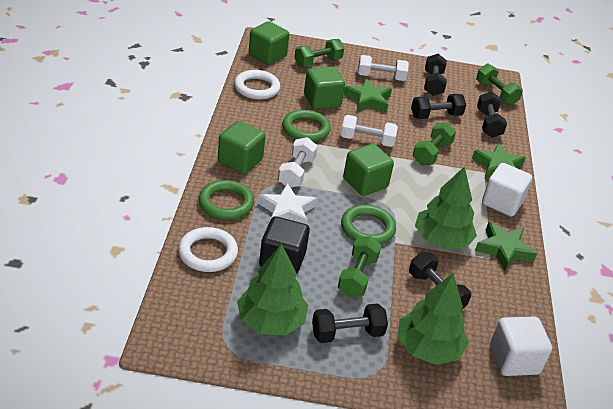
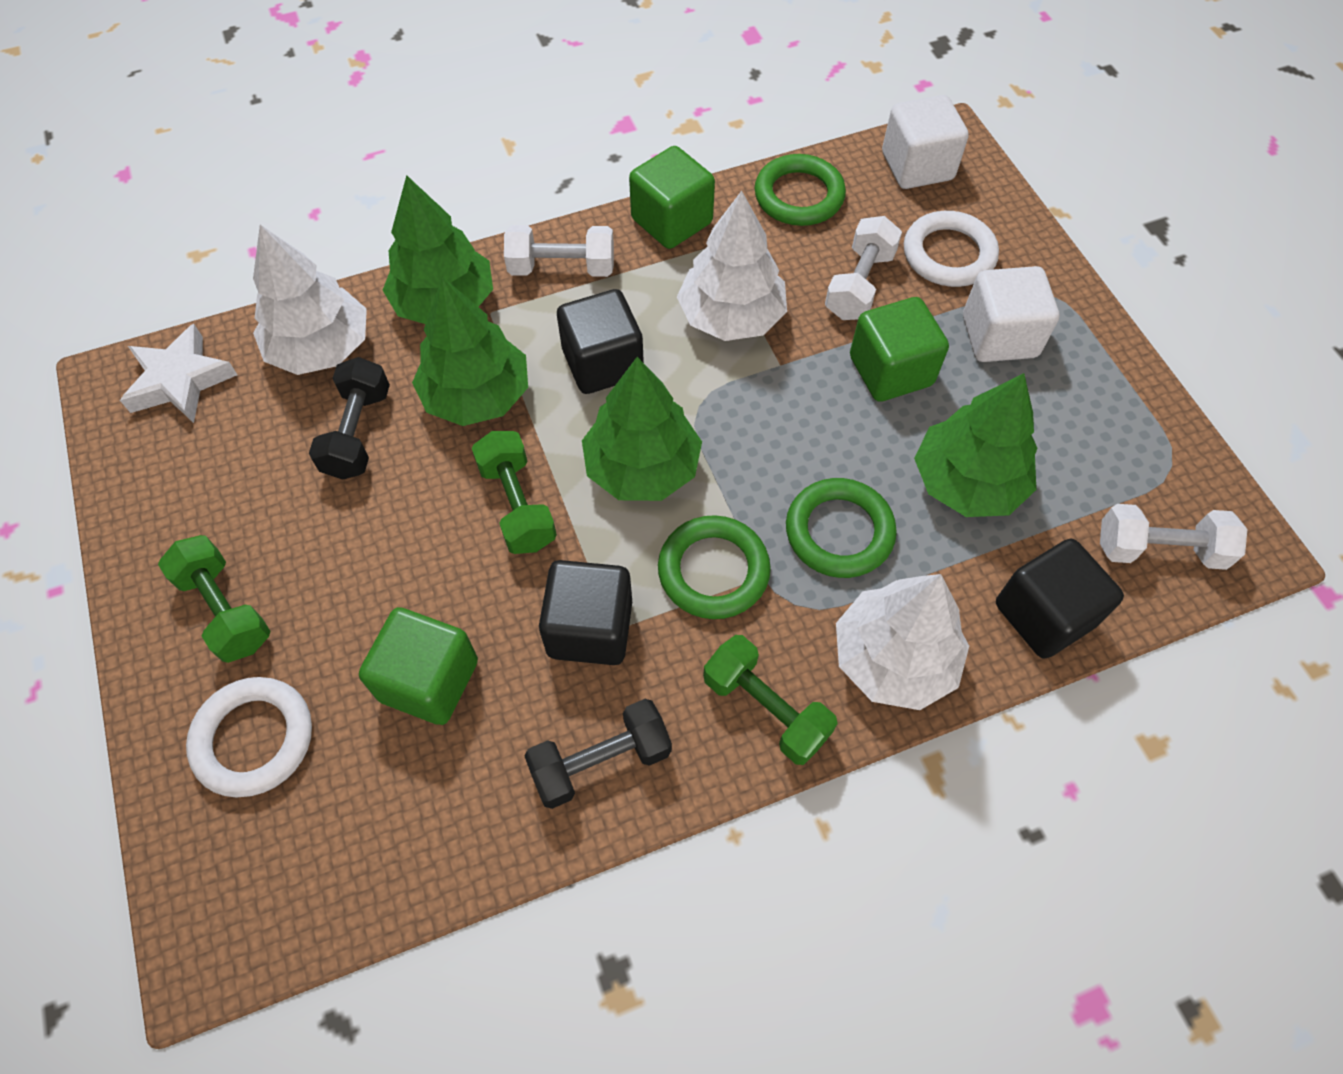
black cube: [259,216,310,275] = 1 -> [539,560,632,665] [557,289,644,394] [996,538,1124,659] = 3
black dumbbell: [312,303,388,343] [409,252,471,309] [411,94,466,119] [424,54,447,96] [477,92,507,138] = 5 -> [309,357,390,480] [524,699,672,809] = 2
green cube: [218,121,266,174] [249,21,289,65] [304,66,345,110] [343,144,394,196] = 4 -> [359,607,478,725] [629,146,715,249] [850,297,949,402] = 3
green dumbbell: [294,39,344,67] [338,236,382,297] [413,122,456,165] [476,64,523,106] = 4 -> [158,535,271,663] [472,431,557,554] [703,635,838,765] = 3
green star: [344,78,392,113] [472,143,526,179] [475,222,537,271] = 3 -> none = 0
green tree: [237,244,308,335] [397,273,469,365] [415,166,477,249] = 3 -> [383,175,493,324] [412,277,528,426] [582,357,702,501] [914,373,1038,517] = 4
white tree: none = 0 -> [253,225,367,375] [677,191,787,341] [836,574,969,710] = 3

